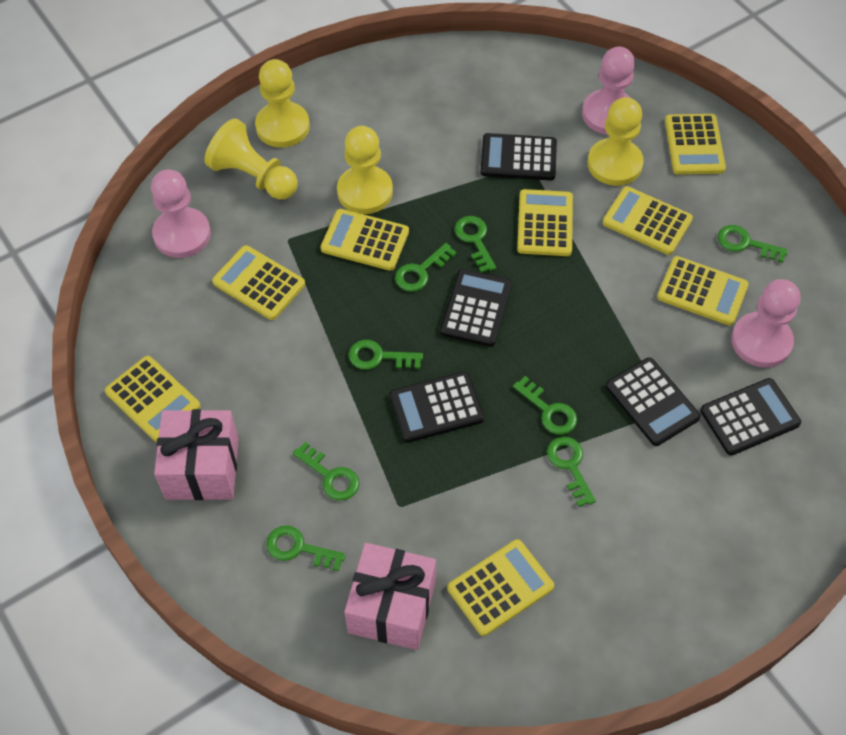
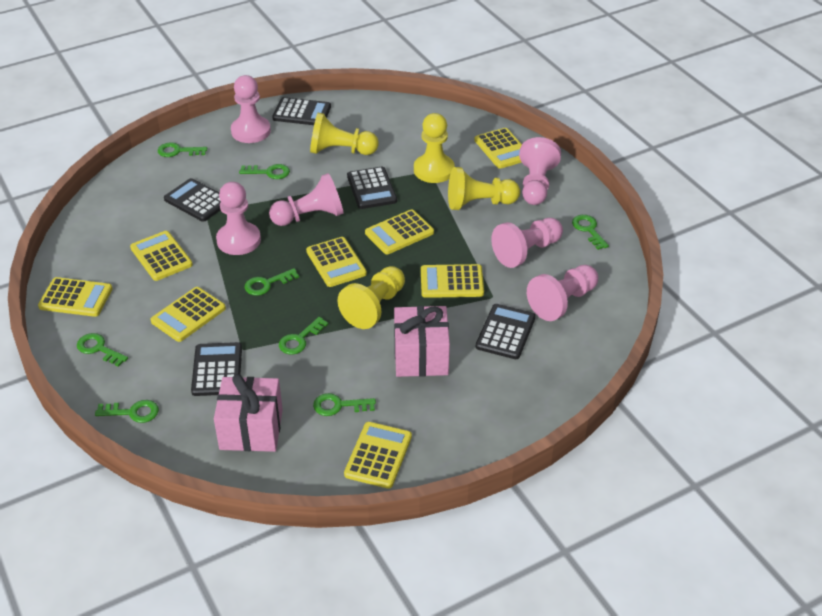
pink pawn: [151,169,211,258] [582,47,635,135] [731,279,800,368] = 3 -> [216,182,261,255] [231,75,271,143] [269,173,343,226] [491,218,563,268] [519,137,561,205] [527,265,598,321] = 6

